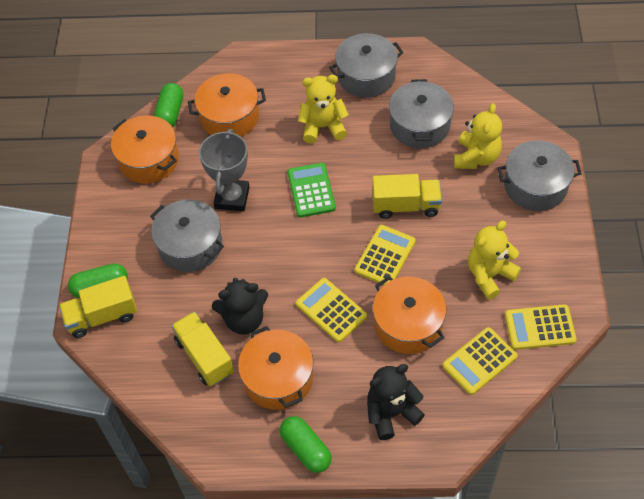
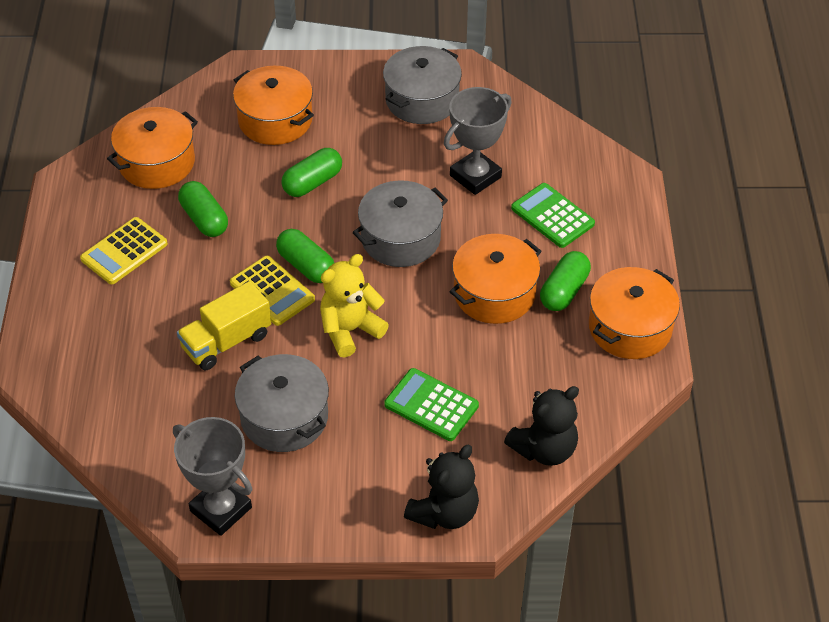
green calculator: [287,163,336,218] = 1 -> [384,368,479,441] [511,183,595,248] = 2
green capsule: [68,263,128,298] [154,83,183,127] [280,416,332,473] = 3 -> [178,181,228,237] [276,229,334,283] [281,148,342,197] [540,251,591,311] = 4
grey pot: [150,199,224,272] [329,33,404,98] [389,79,454,148] [497,140,582,211] = 4 -> [235,354,329,452] [353,180,448,267] [383,46,462,124] = 3
grey trophy: [199,129,250,211] = 1 -> [173,417,252,536] [444,87,512,195] = 2
yellow calculator: [296,278,367,342] [355,225,416,285] [443,327,518,395] [505,304,577,350] = 4 -> [80,217,168,284] [230,256,315,326] = 2
yellow teddy bear: [298,75,349,143] [454,103,502,169] [468,221,521,300] = 3 -> [320,254,389,358] = 1
yellow truck: [59,276,137,338] [171,312,234,386] [372,174,442,219] = 3 -> [177,281,271,370] = 1

